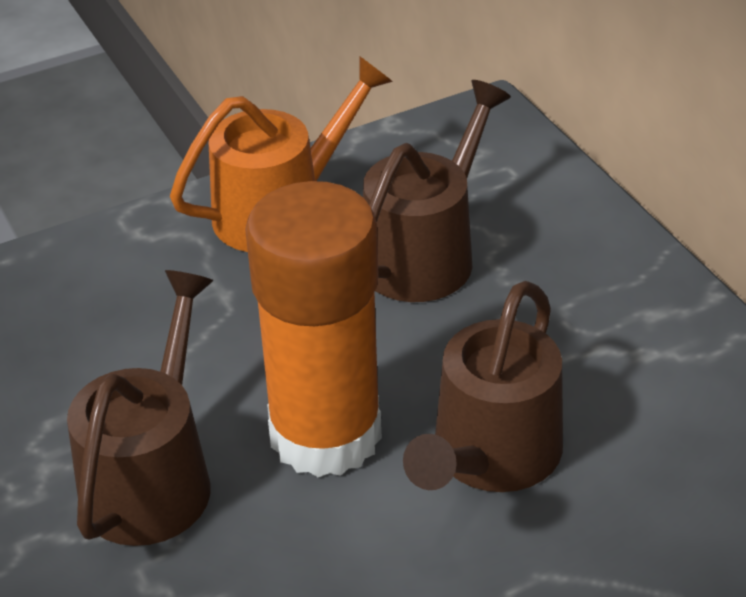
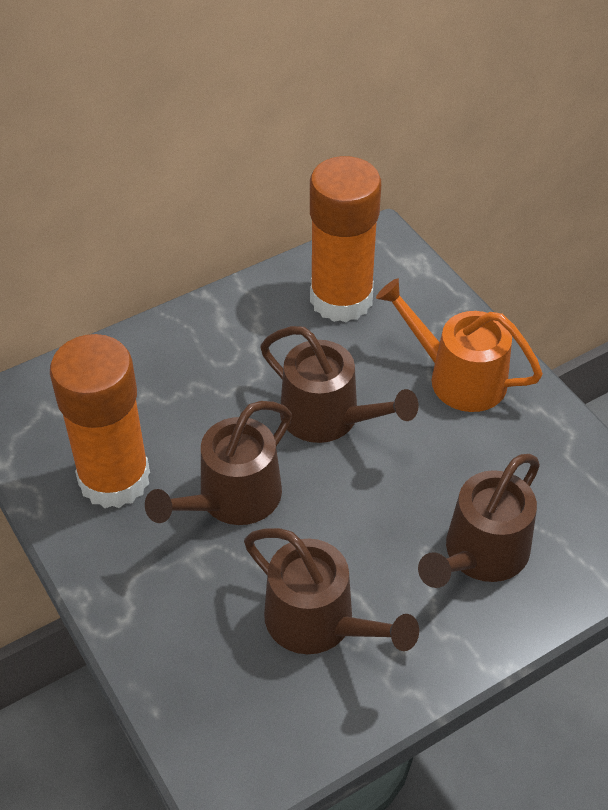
brown watering can: [67,270,213,546] [363,80,511,302] [403,281,563,492] = 3 -> [145,401,292,525] [244,528,419,654] [260,326,419,443] [418,454,540,588] = 4
orange glue stick: [245,181,382,477] = 1 -> [50,334,150,508] [310,156,381,322] = 2

